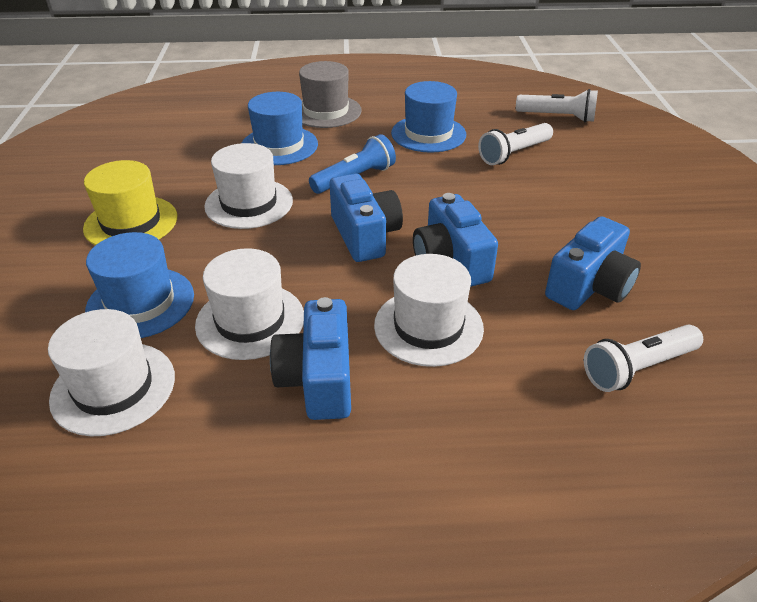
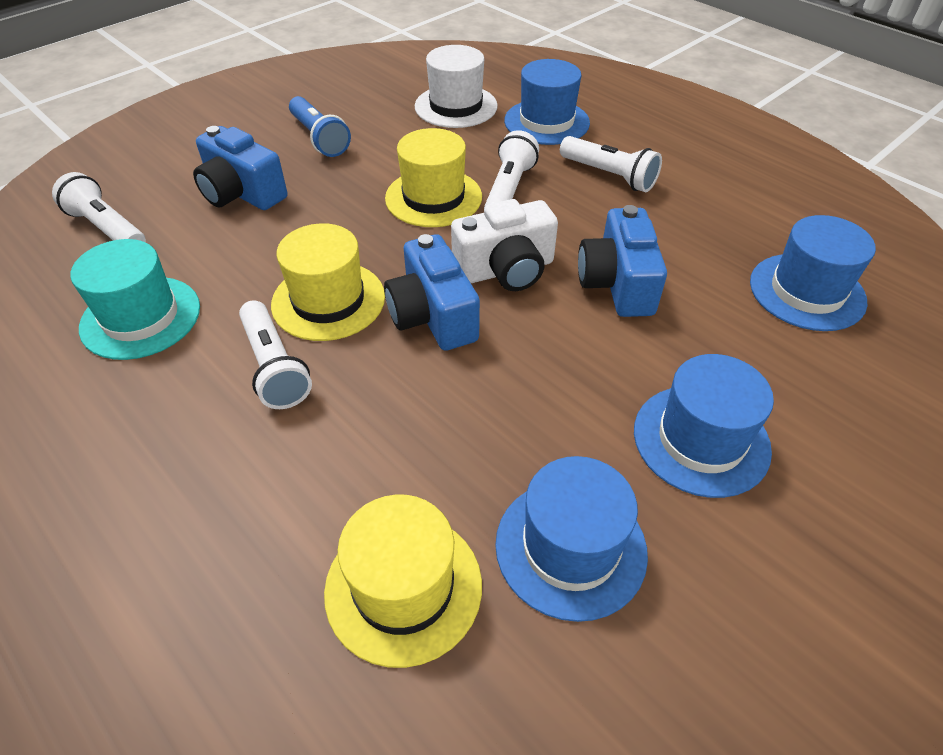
blue camera: [270,297,351,420] [330,173,403,262] [413,193,498,287] [545,216,641,310] = 4 -> [193,126,287,210] [384,234,480,351] [578,205,667,317] = 3
blue hat: [85,232,194,338] [242,92,318,165] [391,81,466,153] = 3 -> [495,456,648,622] [504,59,590,145] [634,354,774,498] [750,215,876,331] = 4
grey hat: [299,61,362,128] = 1 -> none = 0
turquoise hat: none = 0 -> [71,239,200,360] = 1
white camera: none = 0 -> [451,199,558,291] = 1
white flashlight: [478,123,553,165] [516,89,598,122] [584,325,703,392] = 3 -> [52,172,146,242] [239,300,312,409] [484,130,539,208] [560,136,662,192] = 4
white hat: [48,309,175,436] [195,248,304,360] [204,143,293,229] [374,254,484,367] = 4 -> [415,45,498,128] = 1
yellow hat: [83,160,177,245] = 1 -> [271,223,385,341] [324,495,482,668] [385,128,482,227] = 3

